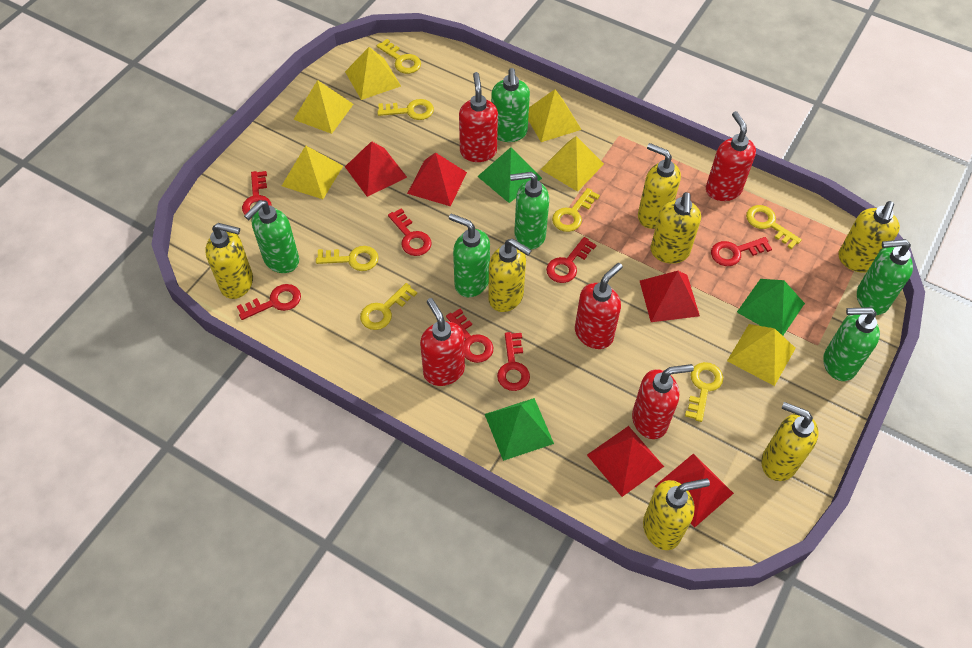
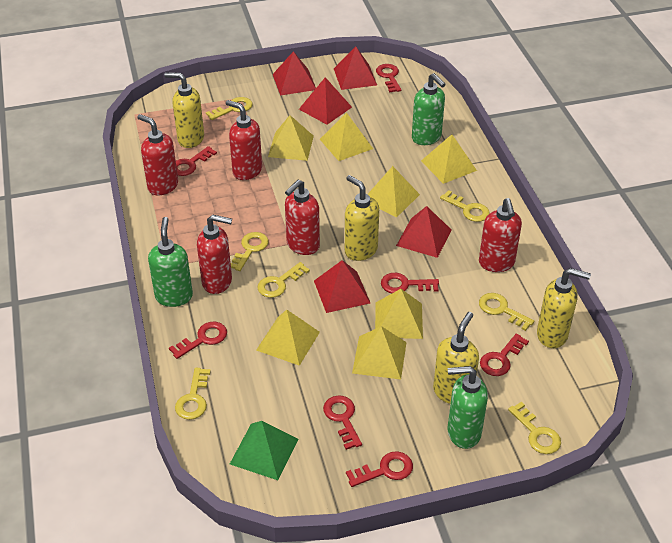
green pyramid: [477,147,542,203] [485,398,554,461] [737,279,805,336] = 3 -> [230,421,298,480] = 1
green soap dispenser: [244,200,299,273] [449,214,490,297] [491,68,530,142] [510,172,549,250] [823,307,880,381] [857,239,913,315] = 6 -> [148,217,193,307] [412,73,446,145] [447,366,488,449] = 3
yellow pyramid: [282,145,343,199] [293,80,354,134] [345,47,401,100] [528,89,582,142] [541,136,604,192] [727,324,796,386] = 6 -> [256,309,320,366] [268,115,314,161] [320,113,373,161] [352,326,407,380] [368,166,420,217] [375,289,423,339] [421,134,477,184] = 7
yellow soap dispenser: [205,223,253,299] [488,239,532,312] [638,143,681,229] [643,478,710,550] [650,192,701,264] [761,402,819,481] [838,201,900,273] = 7 -> [165,72,204,148] [345,175,379,261] [433,312,479,404] [537,268,591,348] = 4

